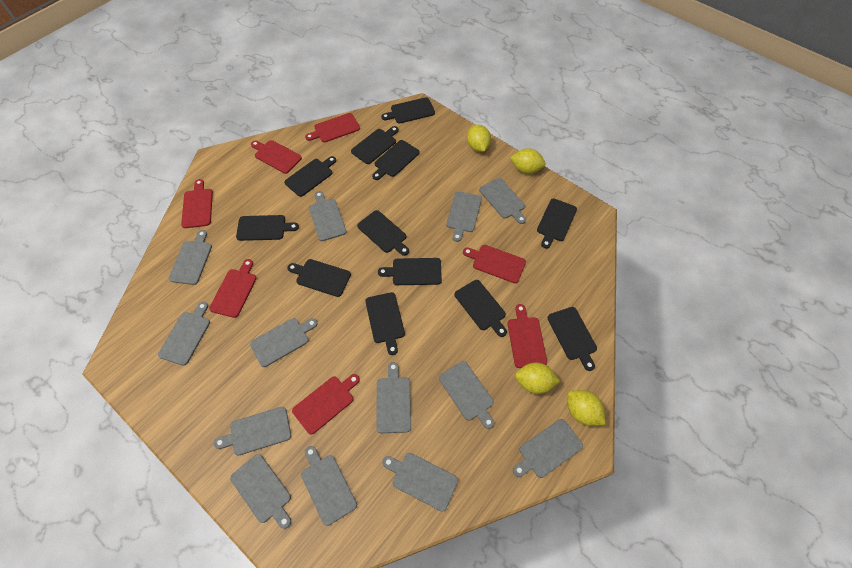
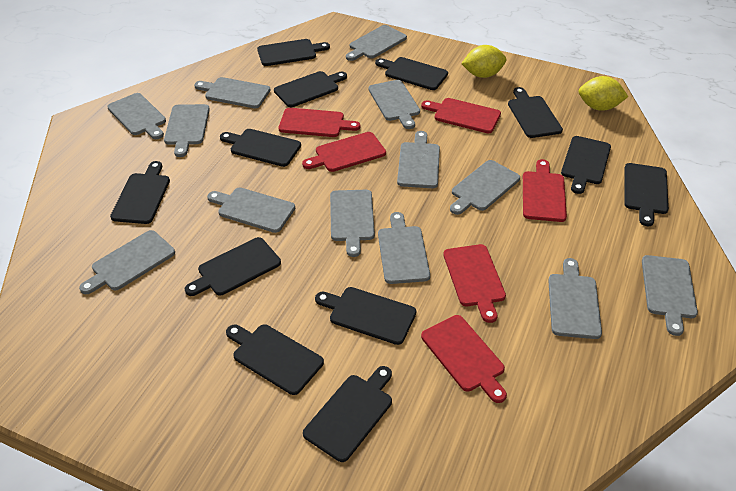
red cutting board: [181,179,213,228] [209,259,257,318] [251,140,302,174] [292,374,360,435] [305,113,360,142] [463,245,526,283] [508,304,547,368] = 7 -> [279,108,360,137] [302,132,386,172] [421,98,501,133] [421,315,507,403] [443,244,506,323] [523,159,567,222] = 6
yellow lemon: [467,125,491,152] [510,148,545,174] [515,363,560,394] [567,390,606,426] = 4 -> [461,45,506,78] [578,76,628,111] = 2

